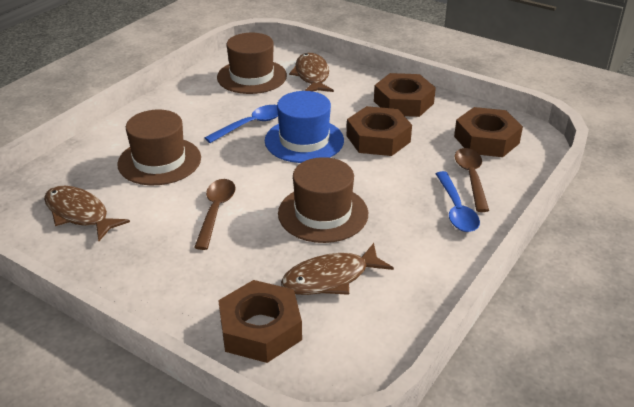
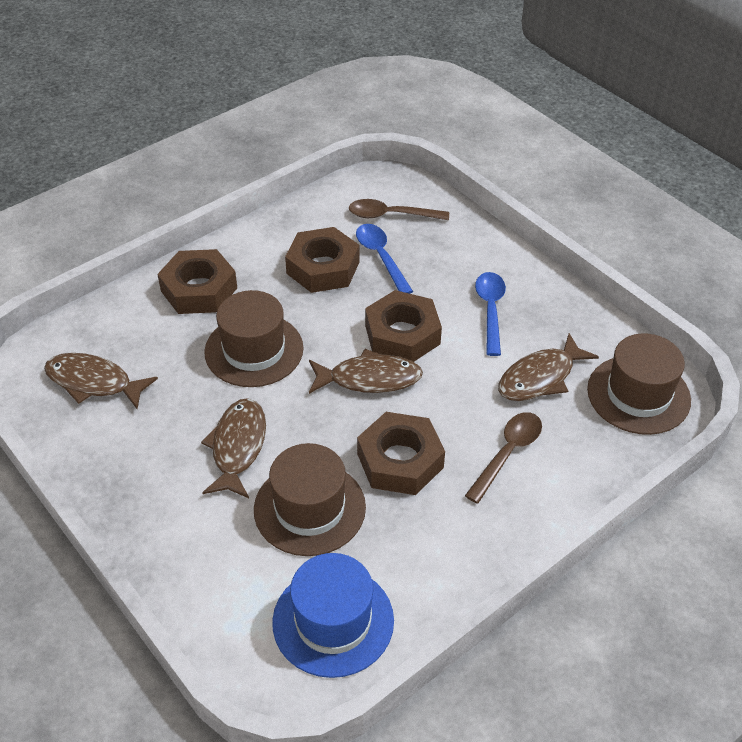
brown fish: [44,186,130,241] [281,243,394,295] [289,53,334,92] = 3 -> [44,353,158,409] [201,398,266,498] [309,349,423,394] [498,333,599,401] = 4

